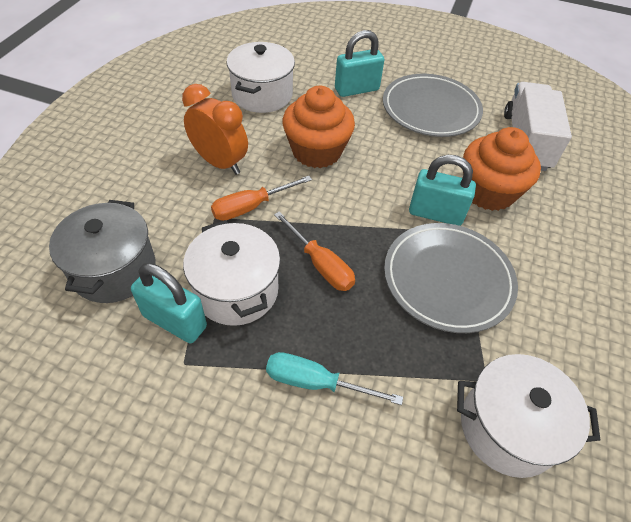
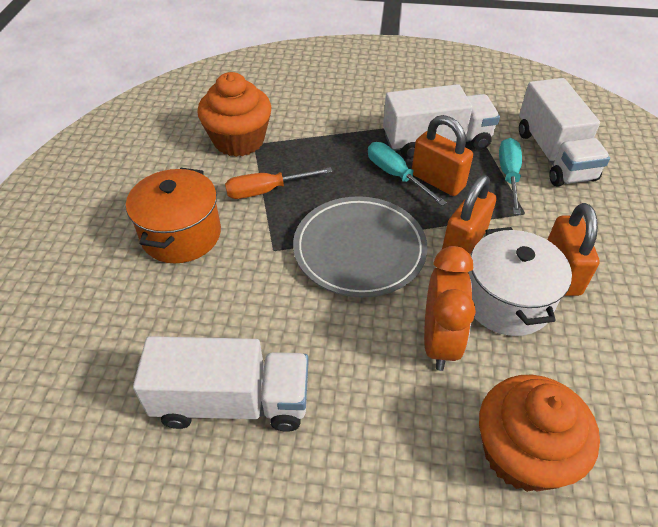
grey plate: [383,74,483,137] [384,223,518,333] = 2 -> [293,196,427,298] = 1
grey pot: [49,200,156,303] = 1 -> none = 0
orange padlock: none = 0 -> [412,115,473,196] [442,175,497,254] [548,203,600,296] = 3
orange pot: none = 0 -> [126,168,221,263] = 1
orange screwdriver: [211,176,312,221] [274,211,355,291] = 2 -> [225,167,333,199] = 1
turquoise padlock: [131,263,207,343] [335,30,384,97] [409,155,476,226] = 3 -> none = 0
turquoise screwdriver: [266,352,403,405] = 1 -> [368,142,447,206] [499,138,522,215] = 2
white pot: [183,220,280,326] [227,42,295,113] [457,354,600,478] = 3 -> [469,227,572,336] = 1
white truck: [504,82,572,171] = 1 -> [133,336,309,432] [383,84,500,159] [519,78,610,187] = 3

